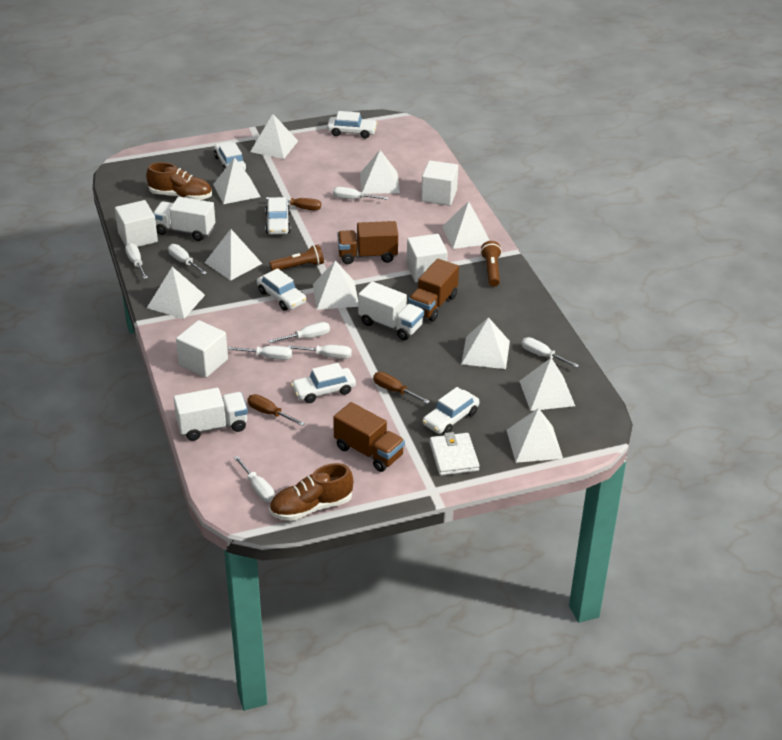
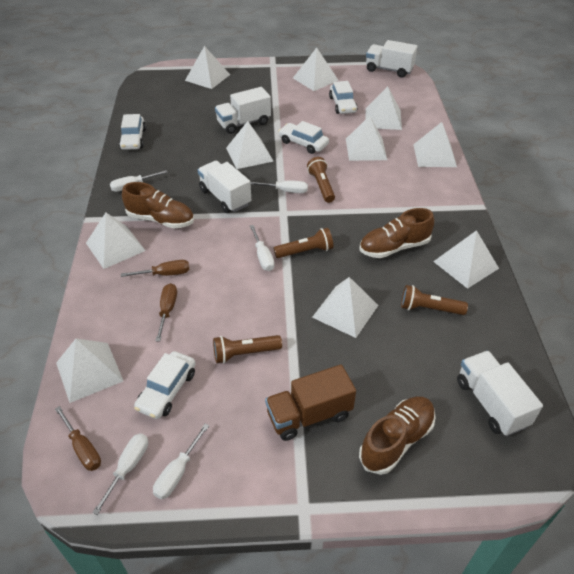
brown flashlight: [269,244,324,271] [480,241,502,287] = 2 -> [213,335,282,363] [274,228,333,258] [307,157,335,203] [401,285,468,315] = 4
brown shoe: [146,162,212,200] [269,463,353,521] = 2 -> [122,182,194,228] [359,396,436,475] [360,208,434,258] = 3
brown truck: [333,402,405,472] [338,221,398,264] [408,259,459,322] = 3 -> [265,365,356,441] = 1
white car: [214,141,247,171] [257,268,306,310] [265,197,291,235] [291,363,356,403] [327,111,378,138] [423,387,480,434] = 6 -> [119,114,146,150] [134,351,196,419] [278,121,329,154] [329,81,358,114] = 4
white cube: [115,200,158,247] [176,320,228,378] [407,234,448,282] [421,160,458,206] = 4 -> none = 0
white screwdriver: [125,243,148,279] [168,244,207,275] [228,346,292,360] [234,456,275,502] [268,322,330,343] [288,345,352,359] [333,187,388,200] [522,337,579,368] = 8 -> [92,434,148,515] [110,170,168,192] [153,424,209,499] [250,181,308,193] [250,225,275,271] = 5
white truck: [153,197,215,241] [174,388,248,441] [358,281,424,340] = 3 -> [198,161,251,213] [215,87,271,134] [366,40,418,77] [457,351,543,436] = 4
white wallet: [430,432,480,476] = 1 -> none = 0

